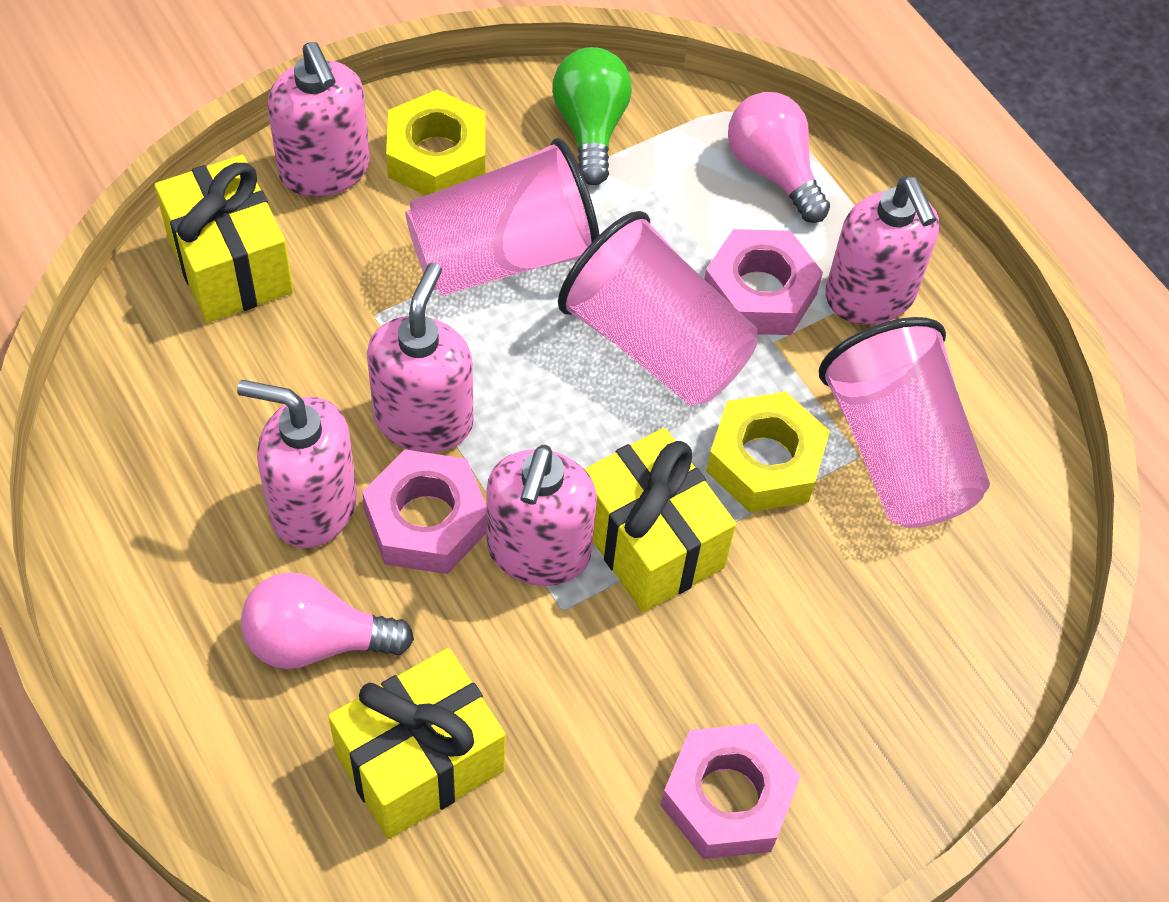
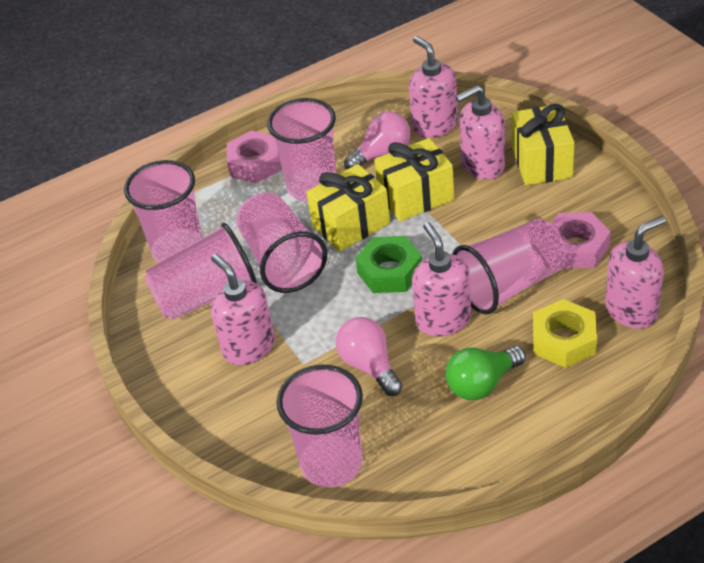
green nut: none = 0 -> [355,236,422,293] = 1
pink cup: [405,138,599,296] [558,211,758,406] [819,317,990,528] = 3 -> [124,160,203,263] [144,223,257,320] [236,193,327,293] [267,98,336,201] [276,365,363,487] [452,219,566,315] = 6
pink nut: [362,450,487,574] [661,723,801,859] [704,229,823,335] = 3 -> [227,131,281,183] [551,212,611,269] = 2
yellow nut: [386,89,486,195] [706,391,830,512] = 2 -> [533,299,597,368] = 1

